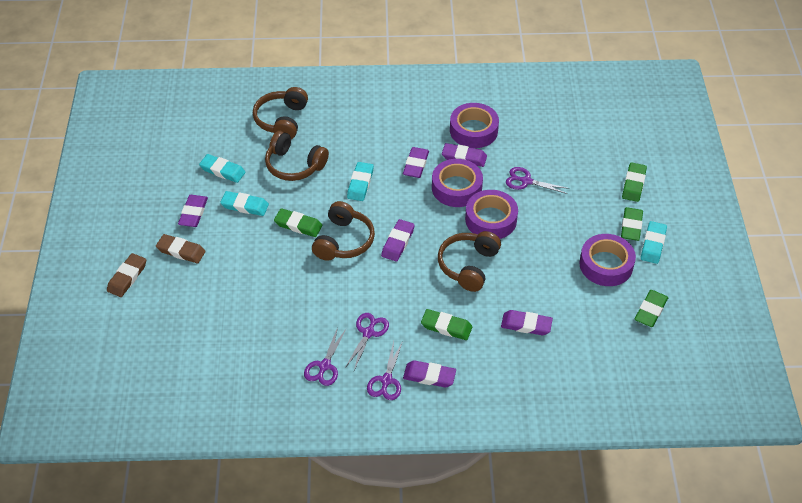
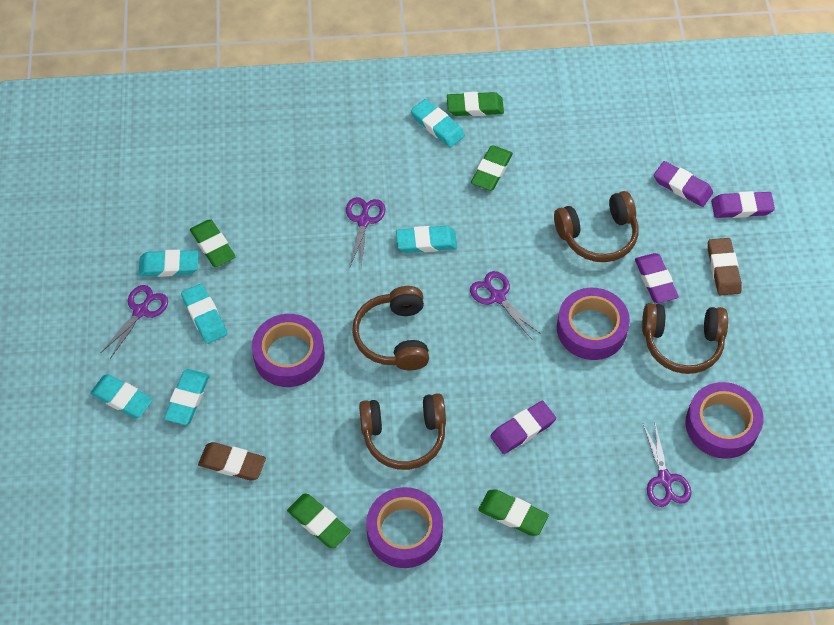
purple eraser: [178,195,208,227] [381,219,415,261] [403,147,429,178] [403,360,456,387] [442,143,487,167] [501,310,553,335] = 6 -> [490,401,556,454] [635,253,679,303] [654,161,713,207] [711,191,775,218] = 4
turquoise eraser: [199,154,246,183] [220,191,269,216] [347,162,374,201] [641,221,667,264] = 4 -> [90,374,153,418] [138,249,199,277] [164,369,210,425] [181,284,227,344] [396,226,457,253] [411,99,465,148] = 6

